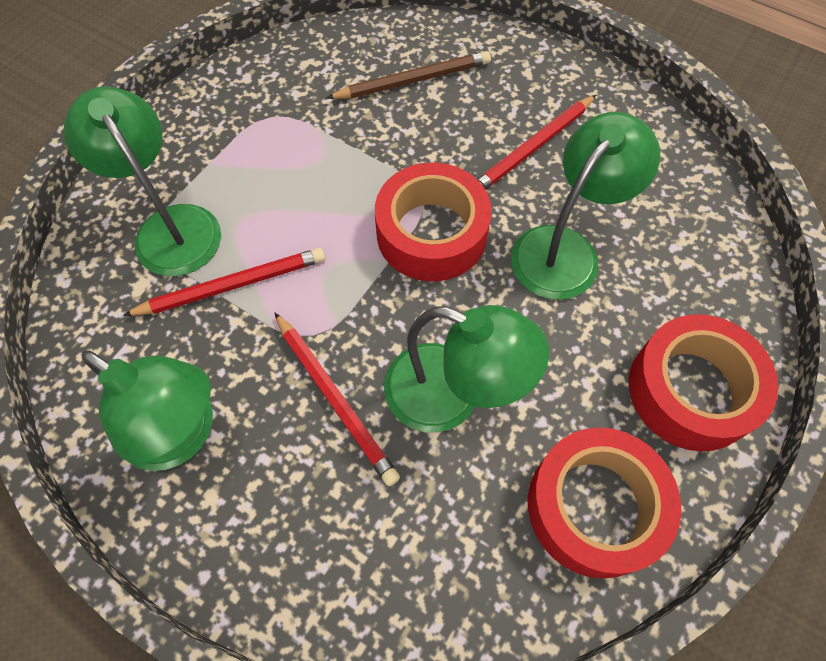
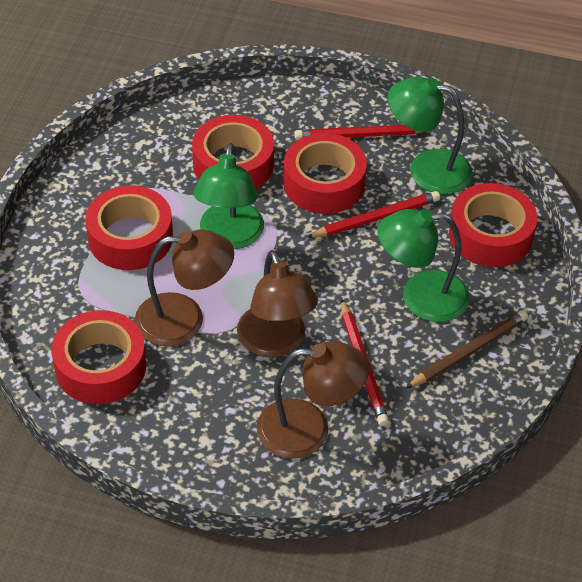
brown lamp: none = 0 -> [135,229,234,346] [237,250,318,358] [257,341,369,459] = 3
green lamp: [63,87,221,276] [81,350,213,471] [384,305,549,433] [511,112,660,300] = 4 -> [194,143,264,249] [378,209,470,322] [388,76,472,194] = 3
red tape: [375,163,492,281] [528,427,682,579] [629,314,778,452] = 3 -> [52,310,146,404] [85,185,173,270] [192,115,274,189] [283,133,367,214] [449,183,537,267] = 5

